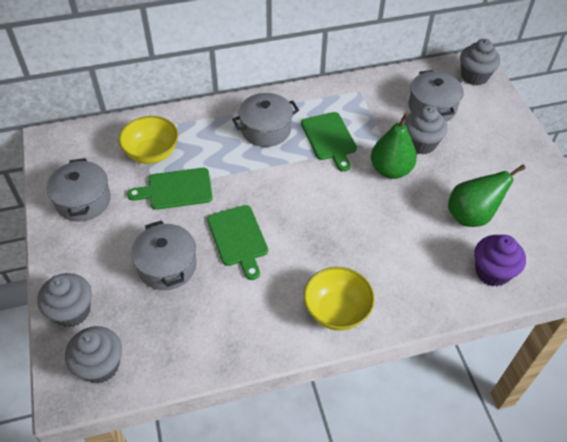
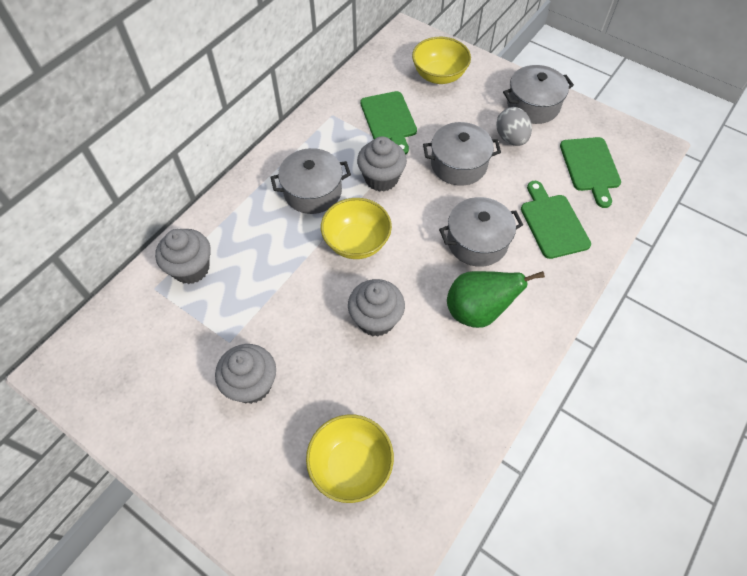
green pear: [371,113,417,179] [448,165,526,227] = 2 -> [447,271,545,328] = 1
grey egg: none = 0 -> [496,107,532,146] = 1
purple cupcake: [474,235,526,287] = 1 -> none = 0
yellow bowl: [119,116,178,164] [304,267,375,331] = 2 -> [306,414,394,503] [321,198,392,259] [412,37,471,84] = 3

